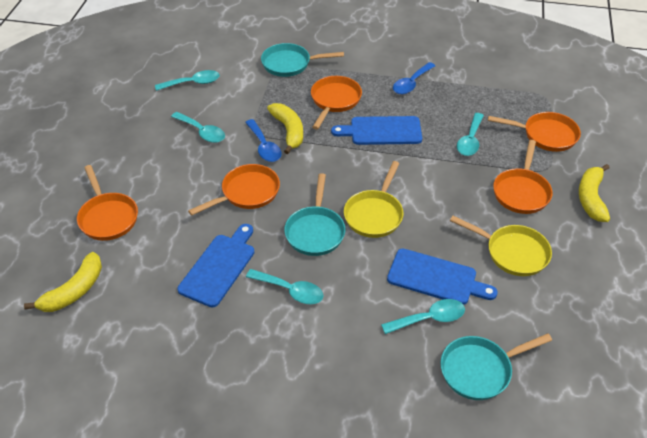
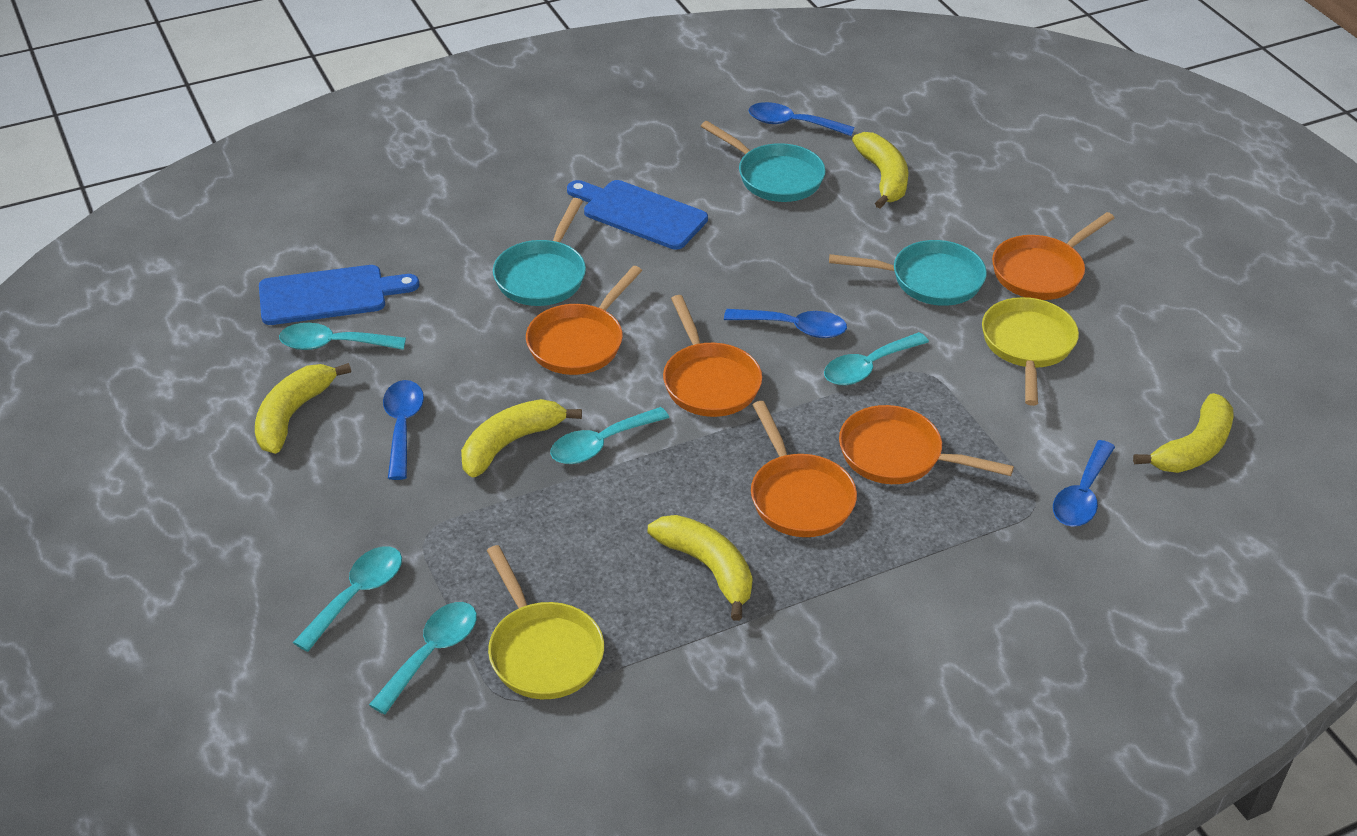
blue cutting board: [177,224,254,307] [331,116,422,145] [387,248,498,305] = 3 -> [259,265,419,325] [567,180,708,250] = 2
blue spoon: [245,119,282,162] [393,62,435,94] = 2 -> [383,380,424,480] [724,309,847,338] [749,102,855,136] [1053,440,1115,527] = 4
yellow banana: [24,252,102,312] [267,103,303,154] [579,164,610,222] = 3 -> [255,363,351,454] [461,399,582,477] [648,515,753,621] [852,132,908,209] [1133,393,1233,473] = 5

